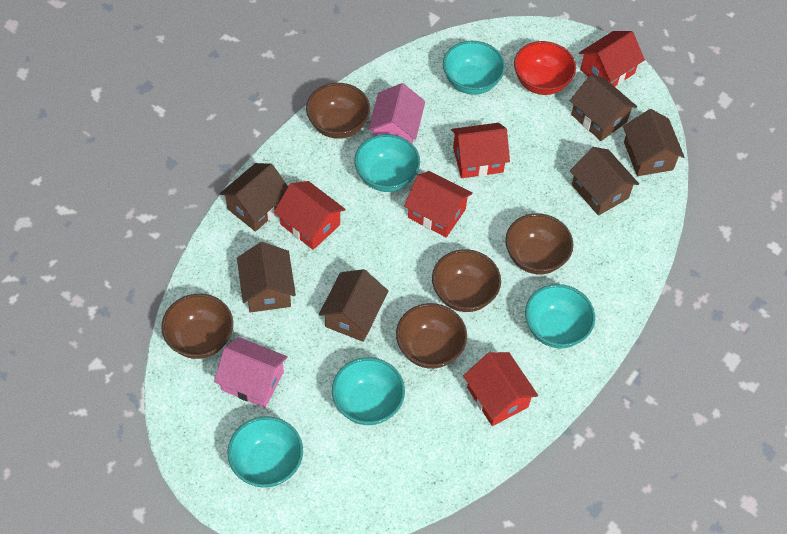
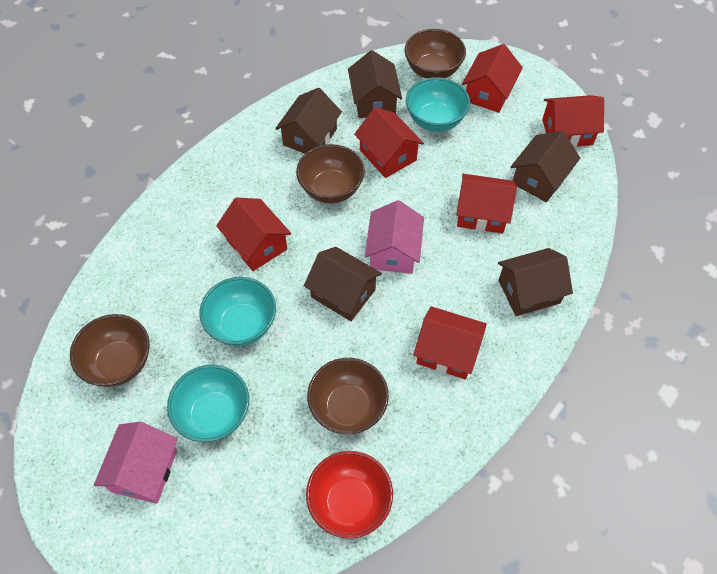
brown bowl: [161,294,233,359] [306,83,370,139] [396,303,467,369] [432,249,501,312] [505,213,573,274] = 5 -> [70,314,150,387] [296,144,365,203] [307,358,389,434] [405,29,466,79] = 4
brown house: [220,163,288,232] [237,242,296,312] [319,269,388,342] [570,75,637,141] [570,147,639,216] [623,109,684,176] = 6 -> [275,88,342,154] [304,247,382,321] [348,50,402,118] [498,248,573,316] [511,131,580,202] = 5
red house: [274,181,346,250] [404,171,473,237] [451,123,510,178] [463,352,538,426] [579,31,645,87] = 5 -> [216,197,291,271] [354,107,424,178] [414,306,487,380] [456,174,517,234] [462,44,523,113] [542,95,604,147] = 6
turquoise bowl: [228,416,303,488] [332,357,405,425] [354,134,420,192] [443,41,505,95] [525,284,595,348] = 5 -> [167,365,249,442] [200,277,276,346] [406,77,470,132] = 3

